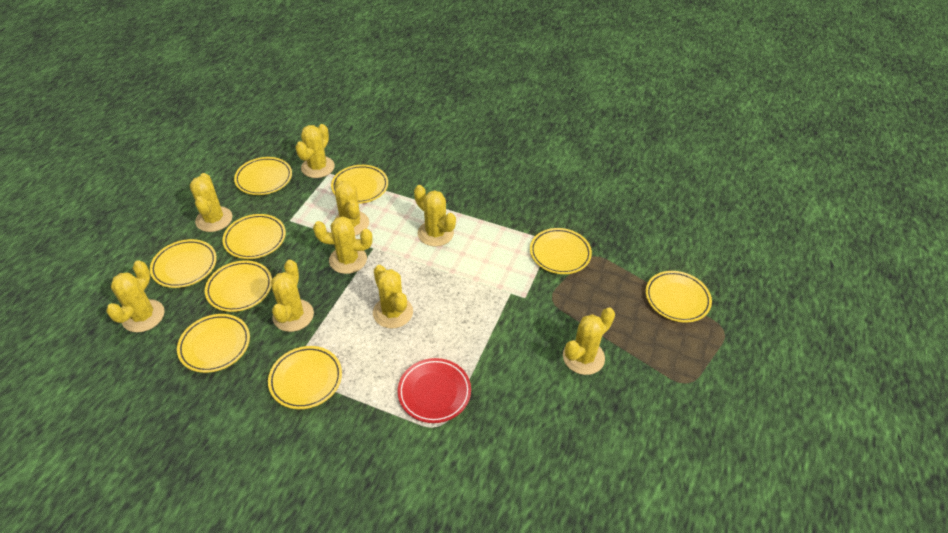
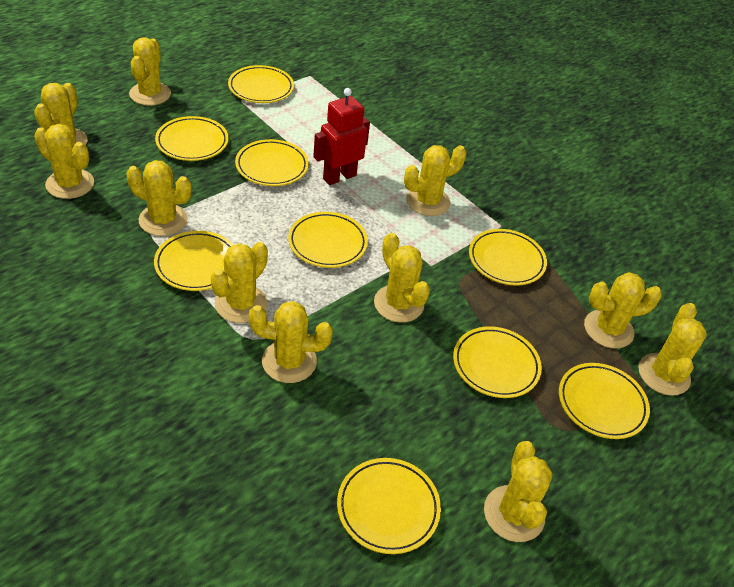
red plate: [398,358,471,423] = 1 -> none = 0
red robot: none = 0 -> [313,88,370,185] = 1
yellow cactus: [106,260,165,332] [190,173,233,232] [271,260,314,332] [295,124,335,178] [313,216,373,274] [334,178,369,236] [373,265,413,329] [414,185,456,247] [563,307,615,375] = 9 -> [34,83,88,145] [34,124,94,199] [126,160,191,236] [129,37,171,106] [211,242,268,323] [249,301,333,383] [374,233,430,323] [404,145,466,216] [484,441,553,542] [584,272,662,349] [638,303,707,396] = 11

